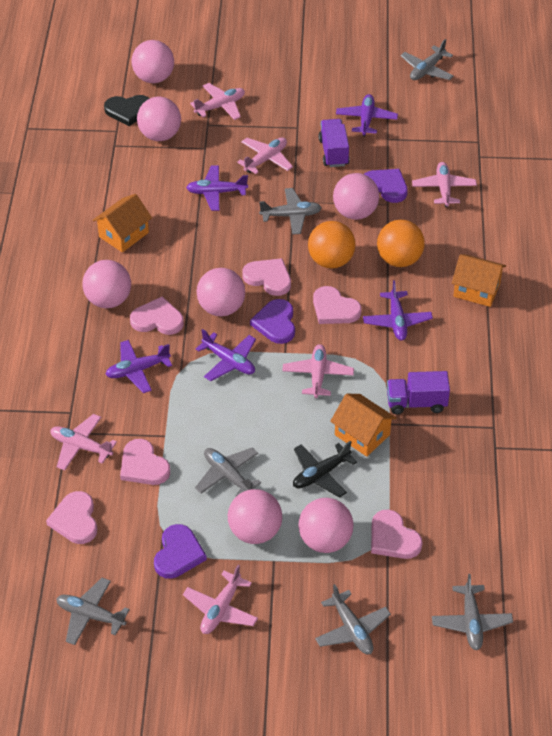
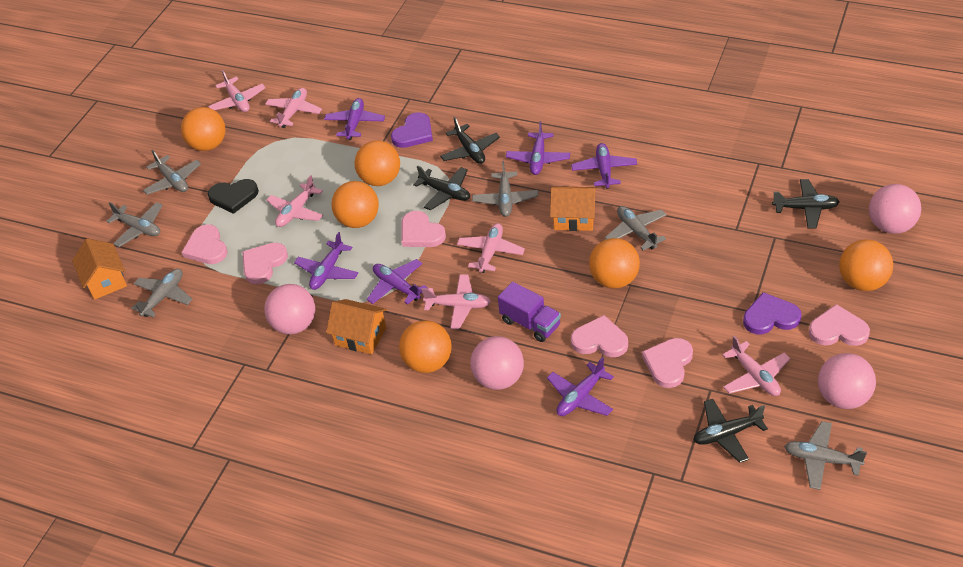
black plane: [293,441,357,498] = 1 -> [413,165,470,211] [440,117,500,164] [693,399,768,463] [772,179,840,229] = 4
orange ball: [308,221,356,268] [377,220,425,267] = 2 -> [181,107,226,151] [331,181,379,228] [355,140,400,186] [399,320,452,373] [589,238,640,289] [839,239,893,291] = 6
pink ball: [82,260,131,308] [132,40,174,83] [137,97,181,141] [197,268,245,316] [228,489,282,544] [298,498,353,553] [333,173,379,220] = 7 -> [264,284,315,334] [470,336,524,390] [818,353,876,409] [869,184,921,234] = 4
purple heart: [154,524,207,579] [250,299,295,344] [364,169,408,203] = 3 -> [391,112,433,148] [743,292,802,334] = 2
purple plane: [105,340,172,393] [186,165,248,211] [196,329,256,381] [336,94,398,136] [363,280,433,340] = 5 -> [294,232,358,290] [324,98,385,140] [367,259,428,305] [506,121,570,175] [547,357,614,416] [571,143,637,189] = 6
purple truck: [319,119,350,167] [387,371,450,414] = 2 -> [498,282,561,342] = 1

